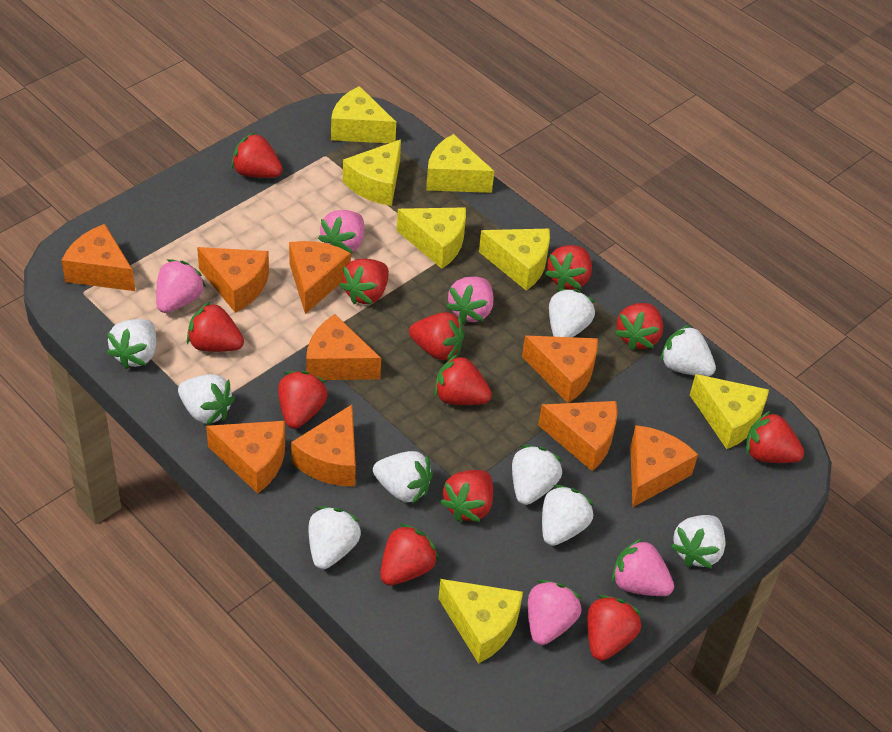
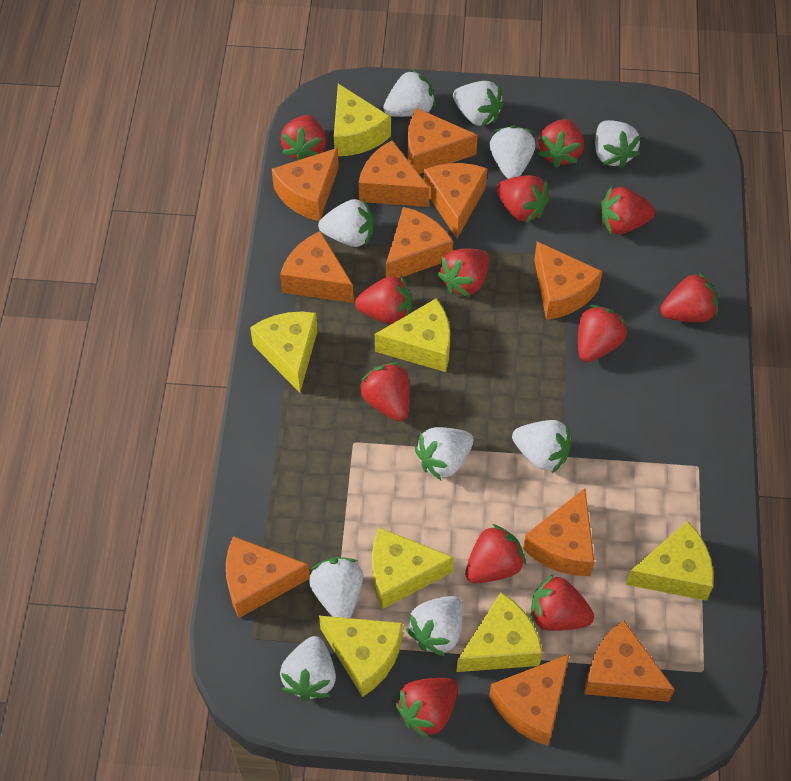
orange cheese: [61,224,135,291] [197,247,269,313] [206,421,285,493] [289,241,351,314] [291,405,356,487] [306,314,381,380] [522,336,598,403] [538,401,618,471] [630,425,698,507] = 9 -> [226,536,310,618] [272,148,339,221] [280,231,354,303] [358,140,430,207] [386,207,453,278] [408,108,478,174] [424,163,487,238] [489,654,569,746] [523,488,595,576] [534,241,603,320] [584,620,675,702] = 11
pink strawberry: [156,259,206,313] [318,210,364,254] [446,277,493,324] [528,580,582,645] [612,538,674,596] = 5 -> none = 0
white strawberry: [107,319,156,369] [178,374,235,425] [308,507,361,569] [373,451,433,504] [512,445,562,505] [542,485,594,546] [549,289,595,337] [660,324,716,377] [671,515,725,569] = 9 -> [280,636,336,701] [309,557,363,618] [318,199,373,247] [383,69,436,117] [406,596,463,656] [415,427,474,480] [453,81,504,127] [490,126,536,179] [512,420,572,473] [595,120,641,168] = 10

